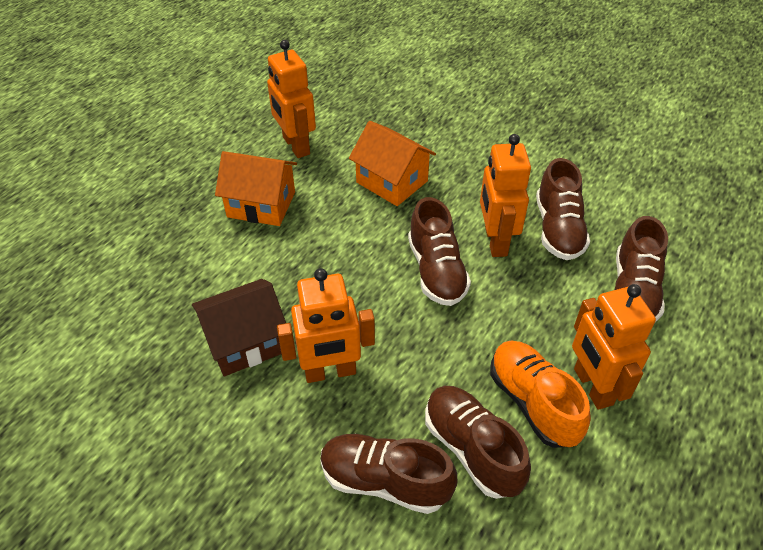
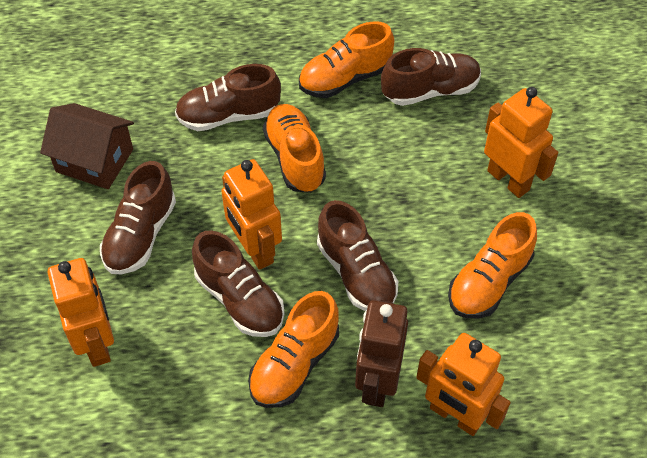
brown robot: none = 0 -> [355,300,408,407] = 1
orange house: [215,151,297,226] [349,121,436,206] = 2 -> none = 0
orange shoe: [490,341,591,448] = 1 -> [248,291,339,408] [263,104,326,193] [299,21,394,98] [448,212,537,319] = 4

